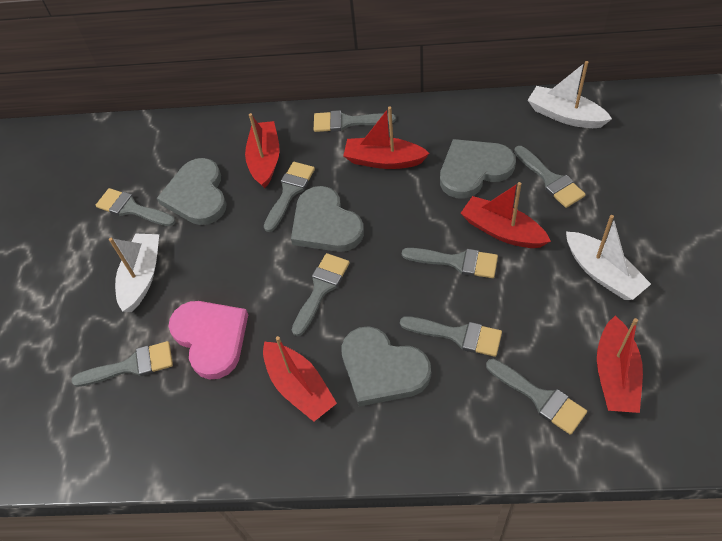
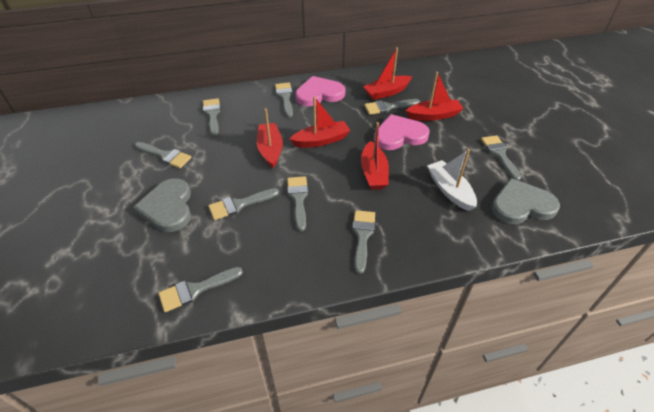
grey heart: [157,158,227,225] [291,186,364,252] [341,326,431,407] [440,139,516,199] = 4 -> [133,178,191,232] [492,178,560,224] = 2
pink heart: [168,301,248,380] = 1 -> [295,76,345,106] [374,114,430,150] = 2
white boat: [109,234,159,312] [528,61,612,128] [566,215,651,300] = 3 -> [427,149,477,211] = 1

